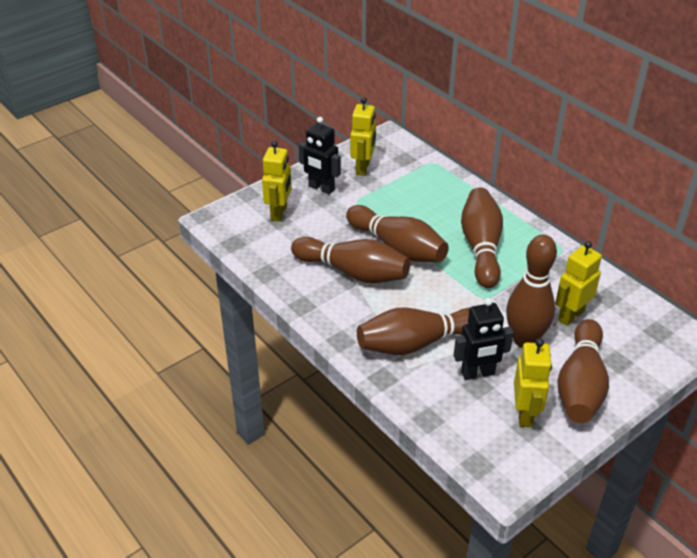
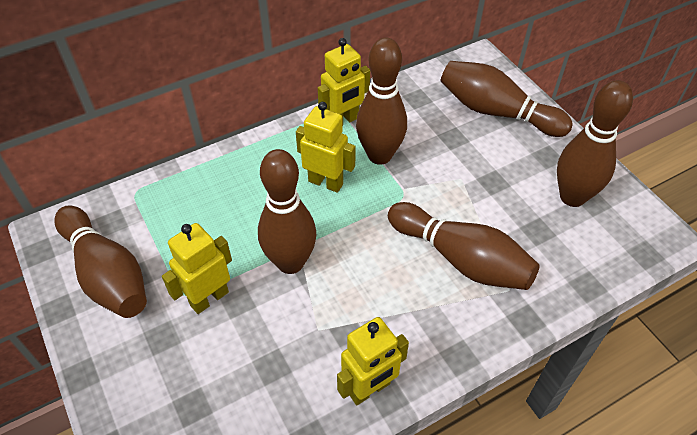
black robot: [299,117,341,195] [453,298,514,380] = 2 -> none = 0

